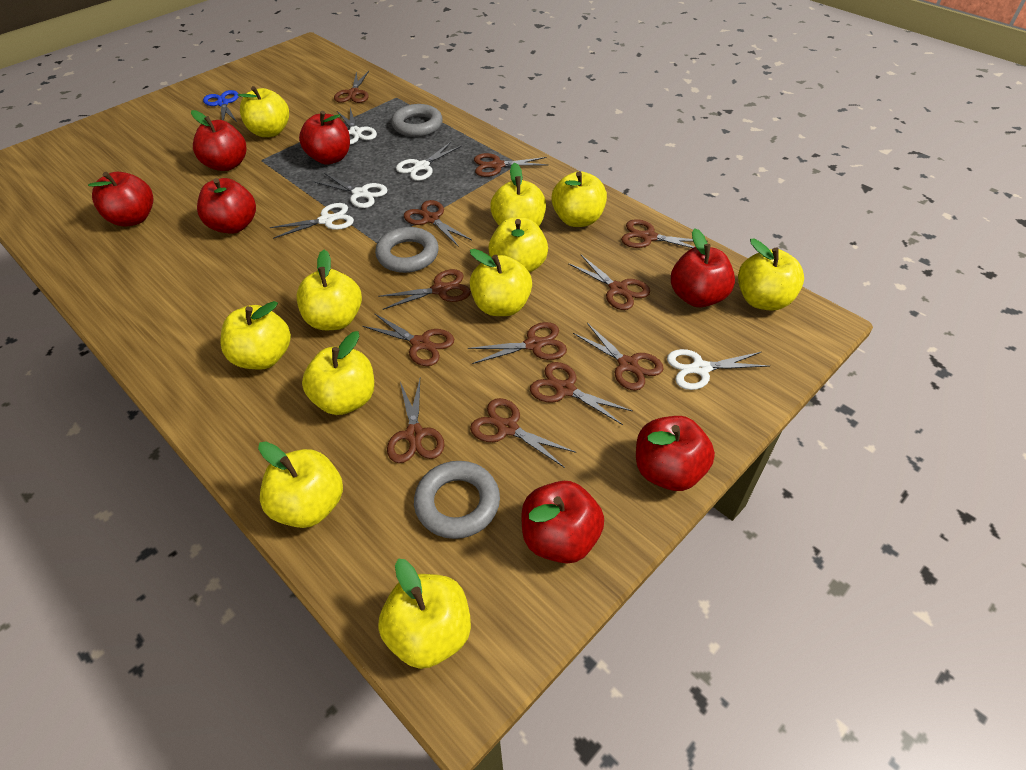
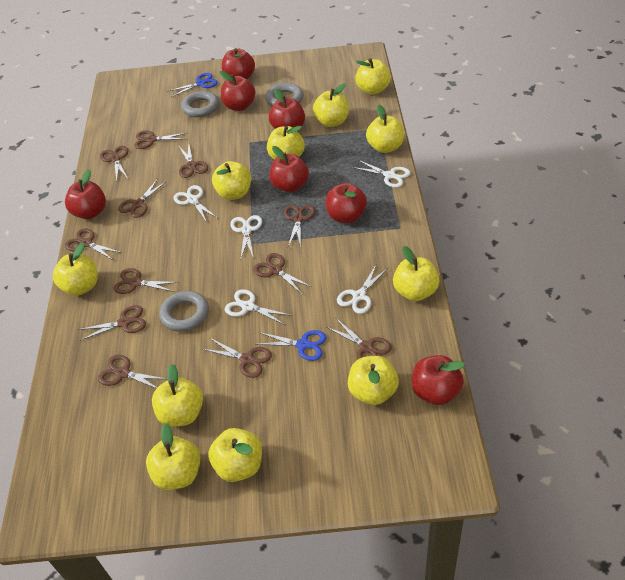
blue scissors: [203,90,239,122] = 1 -> [167,73,218,97] [255,330,327,361] = 2

